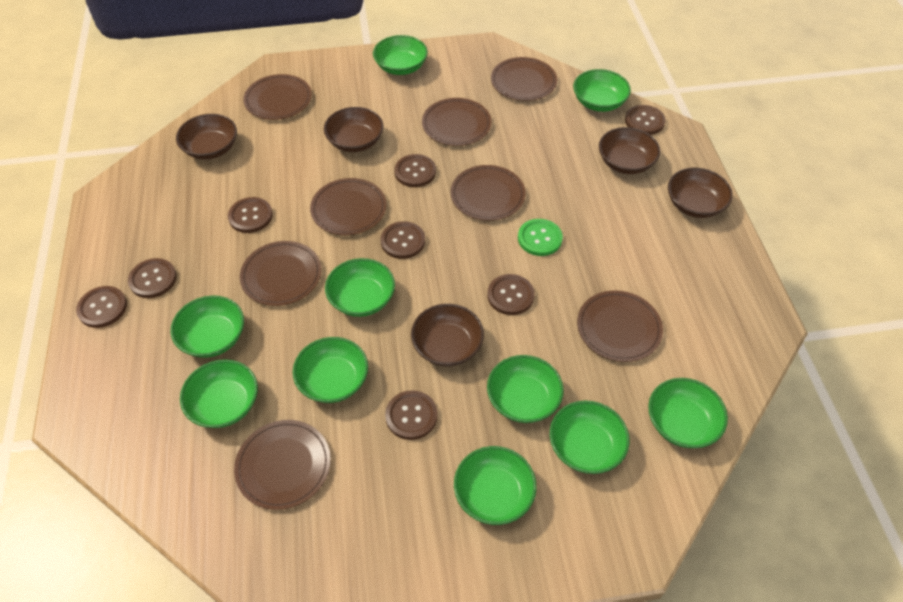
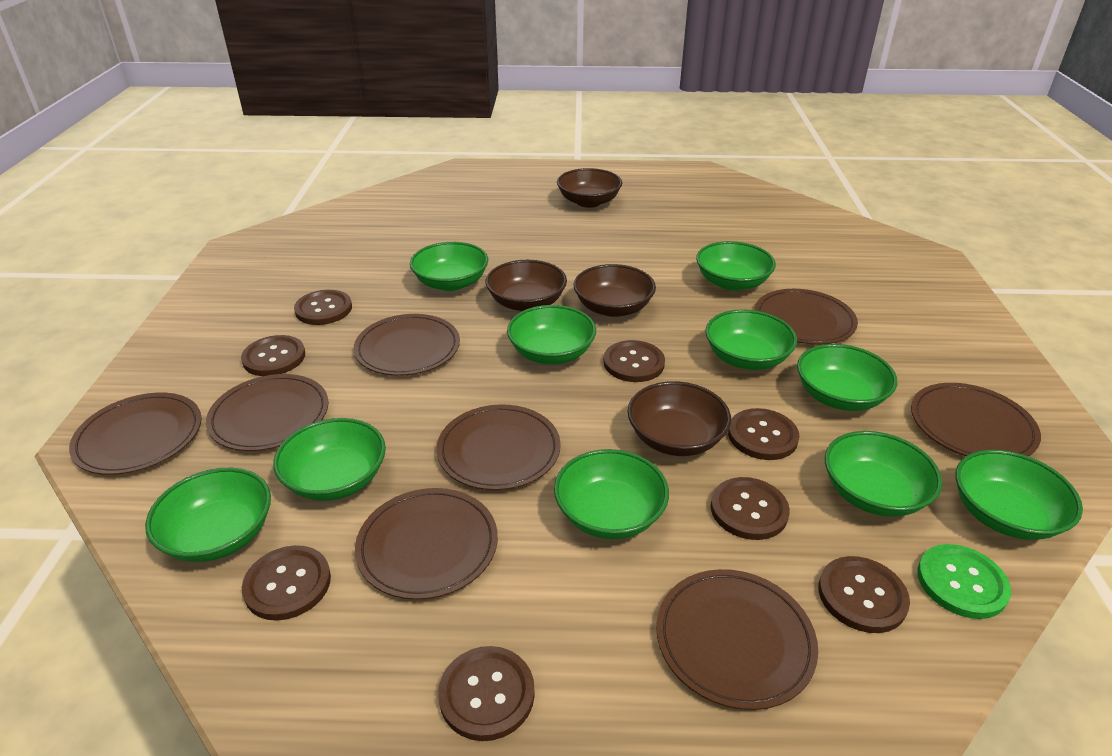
brown bowl: [176,114,237,160] [324,107,383,152] [411,304,484,366] [599,127,660,174] [668,168,733,218] = 5 -> [486,260,567,311] [557,168,622,208] [574,264,656,317] [628,381,731,456] = 4

